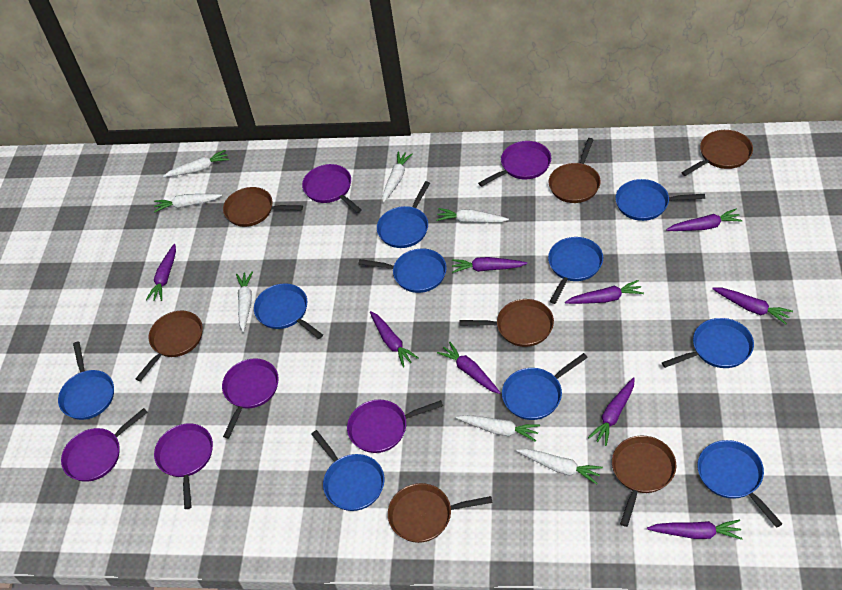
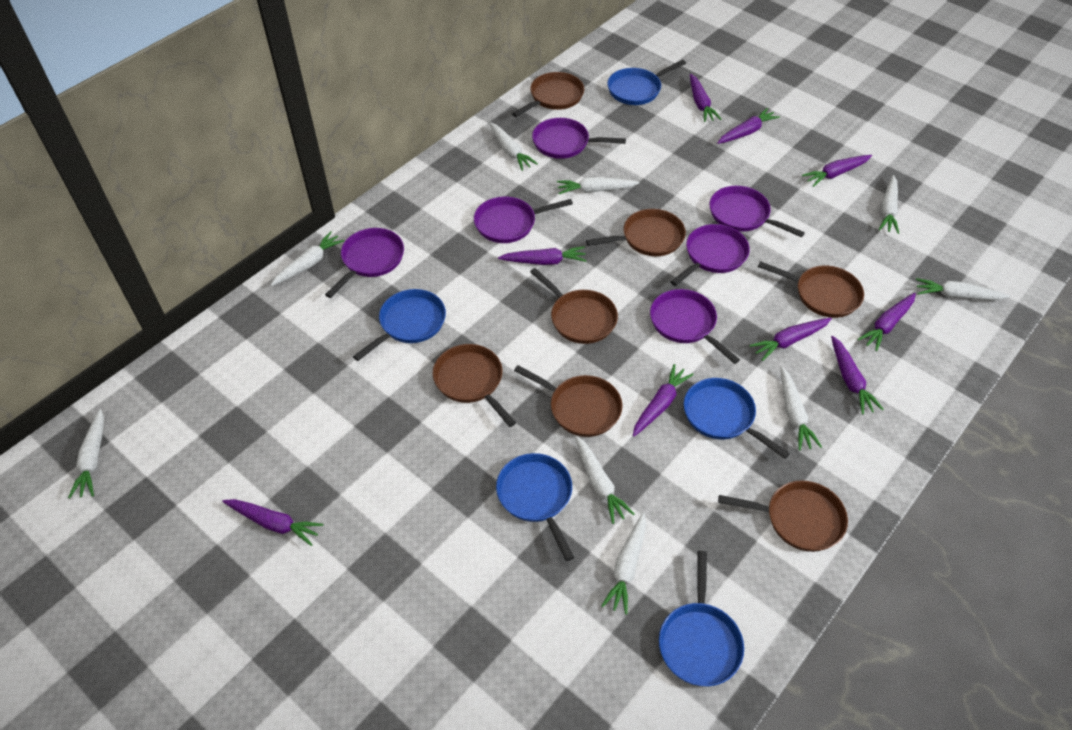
blue pan: [58,341,114,420] [254,283,323,339] [311,430,384,511] [359,248,447,293] [377,181,430,248] [502,353,588,420] [548,237,603,304] [615,179,705,221] [662,318,754,368] [697,440,782,528] = 10 -> [353,289,446,361] [496,453,574,561] [607,60,686,105] [659,551,744,686] [684,378,790,459] = 5
white carrot: [154,194,222,213] [163,150,229,177] [236,271,253,332] [383,151,413,202] [436,208,509,223] [456,415,540,442] [516,449,603,484] = 7 -> [68,409,104,498] [271,231,344,286] [489,122,538,171] [557,177,640,194] [575,436,634,524] [601,512,646,614] [781,367,822,450] [879,175,899,234] [916,278,1010,300] = 9

